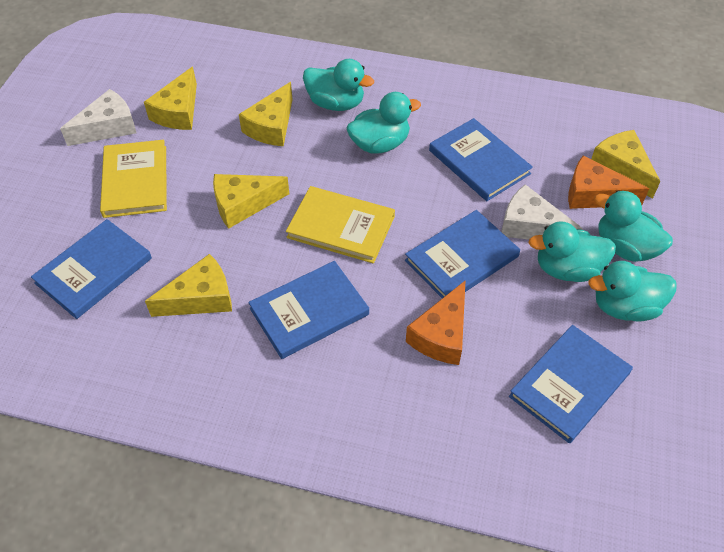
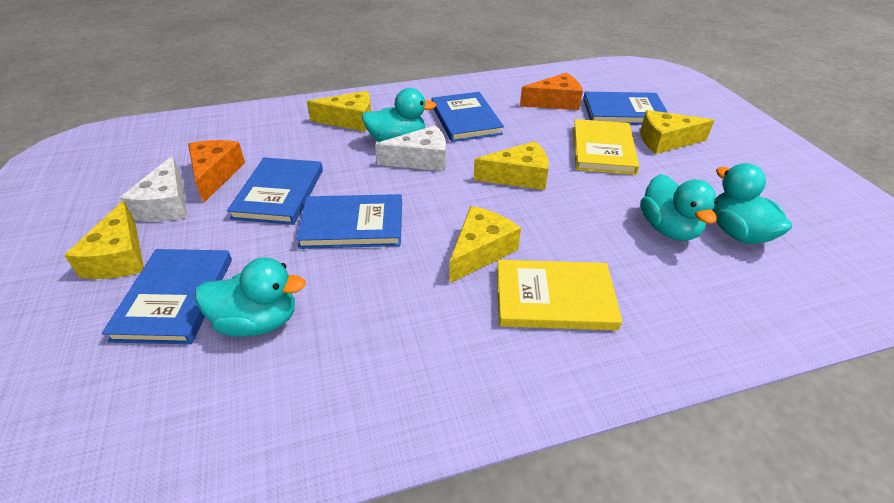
turquoise duck: [303,59,374,111] [346,92,421,153] [528,221,616,282] [588,261,677,321] [594,190,673,262] = 5 -> [195,258,306,337] [361,88,436,142] [640,174,718,241] [712,163,792,244] = 4

